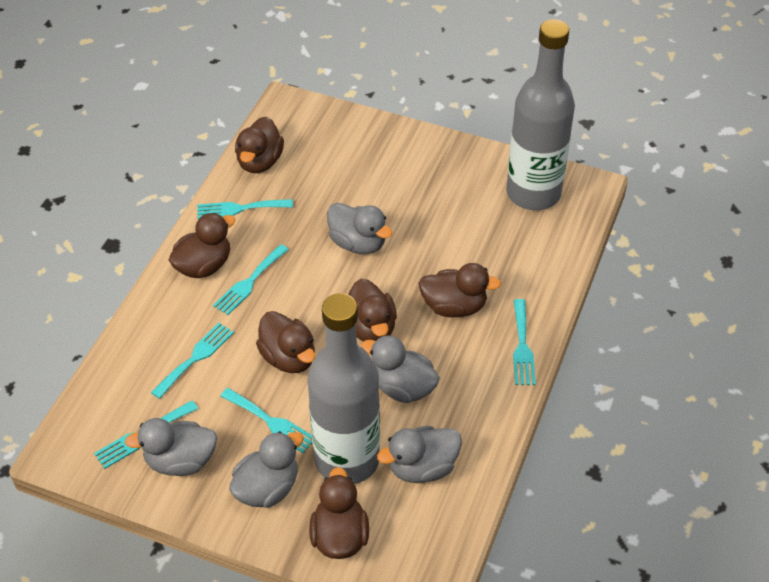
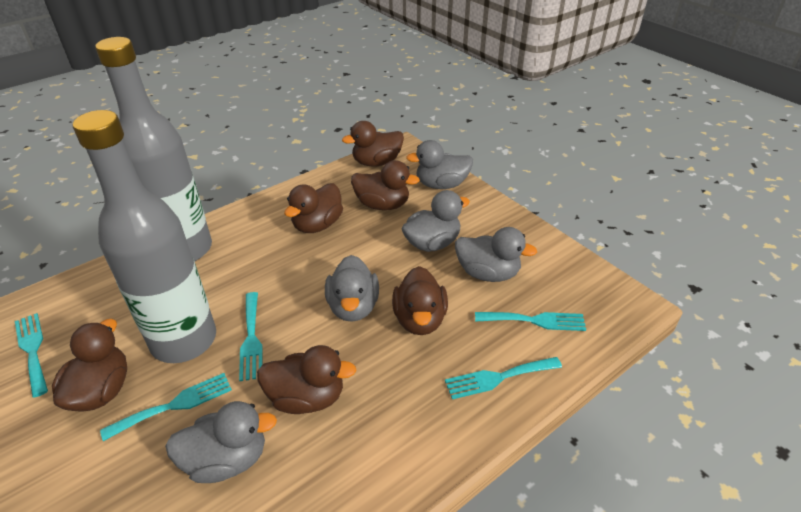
turquoise fork: [94,401,198,469] [151,323,234,399] [197,199,293,219] [213,244,289,315] [221,388,312,453] [513,299,536,385] = 6 -> [15,313,48,398] [100,373,232,441] [239,292,263,381] [445,357,562,399] [475,312,586,331] = 5

